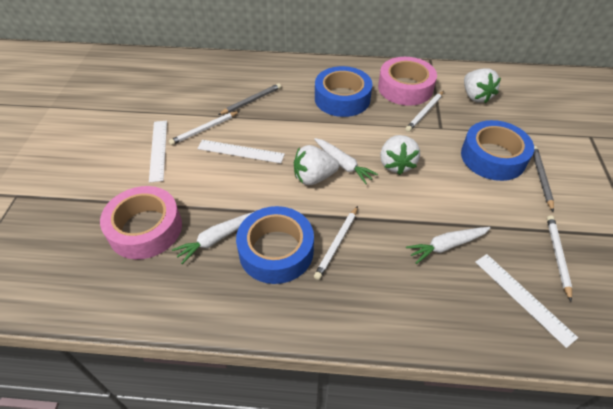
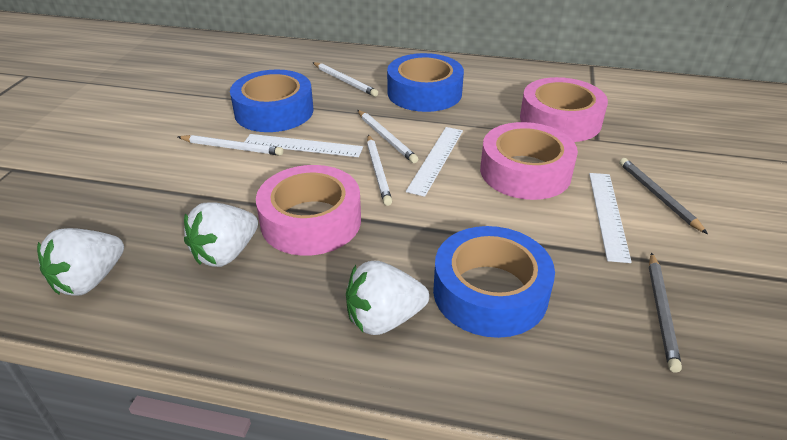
pink tape: [100,186,182,259] [378,57,437,106] = 2 -> [256,165,361,256] [480,122,578,200] [520,77,608,142] = 3
white carrot: [172,212,253,264] [314,138,378,184] [406,227,491,264] = 3 -> none = 0

